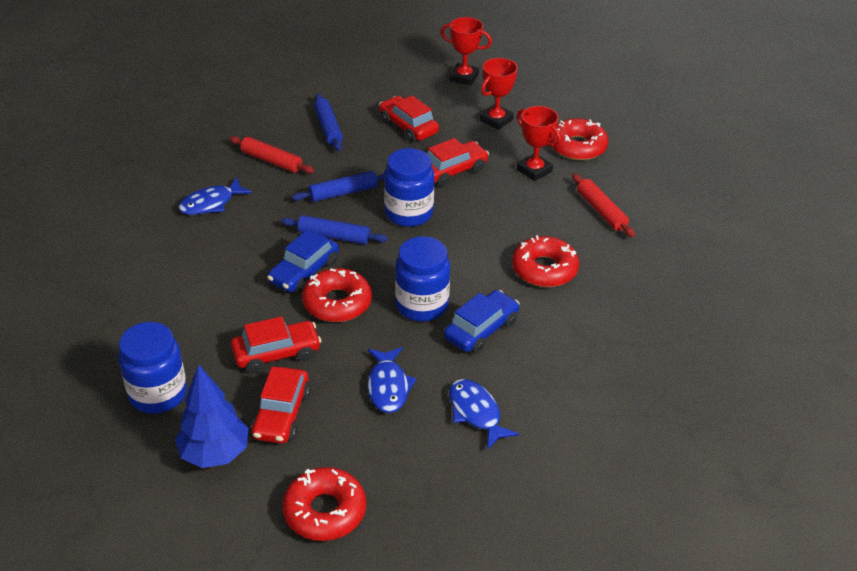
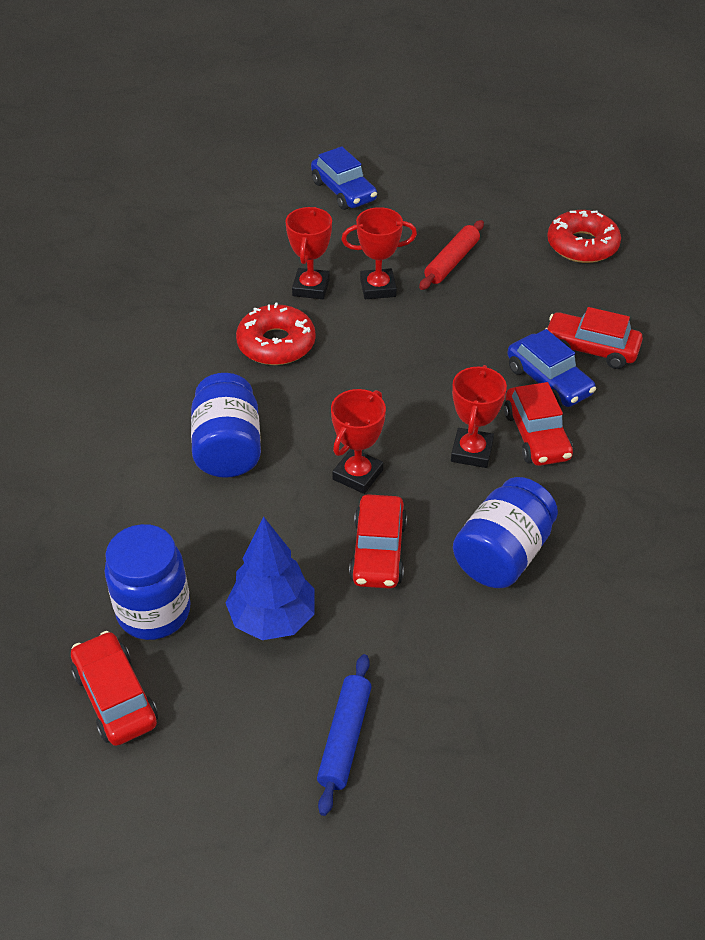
blue fish: [178,178,253,215] [368,347,417,413] [449,379,519,450] = 3 -> none = 0
blue rolling pin: [281,215,388,244] [292,171,384,202] [314,93,343,151] = 3 -> [317,654,372,816] = 1
red donut: [282,467,366,541] [302,268,372,322] [512,235,579,287] [550,118,609,160] = 4 -> [236,302,316,365] [547,210,621,263] = 2
red rolling pin: [230,136,314,173] [572,174,635,237] = 2 -> [419,220,484,290] = 1
red trophy: [441,17,492,86] [480,58,518,130] [517,106,561,181] = 3 -> [285,207,332,299] [331,389,386,494] [341,207,417,299] [451,365,507,468] = 4

